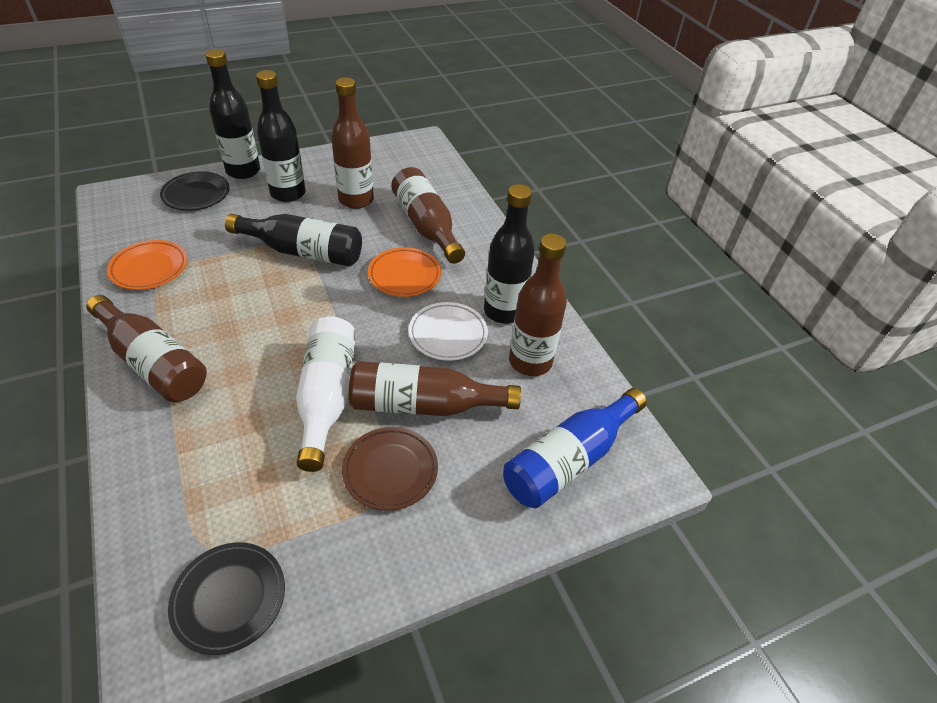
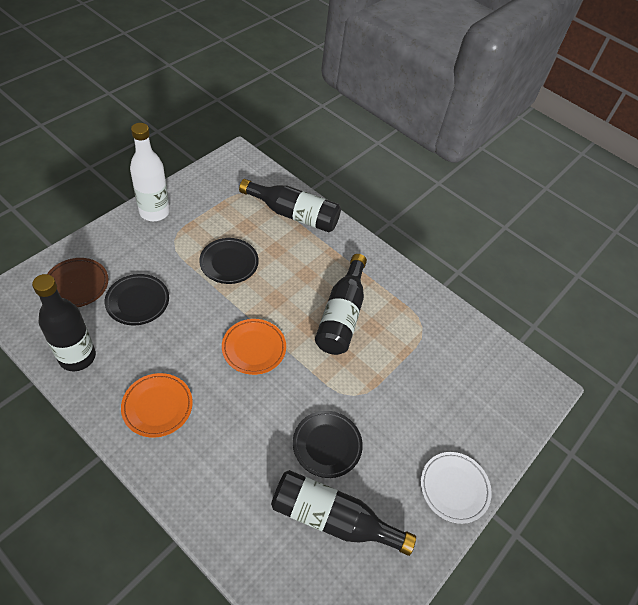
black plate: [160,171,230,211] [168,542,285,655] = 2 -> [105,274,169,325] [199,238,259,284] [293,411,363,478] = 3
blue bottle: [503,388,647,508] = 1 -> none = 0
brown bottle: [86,295,207,402] [331,77,374,209] [349,361,521,416] [391,167,465,264] [509,234,567,376] = 5 -> none = 0

